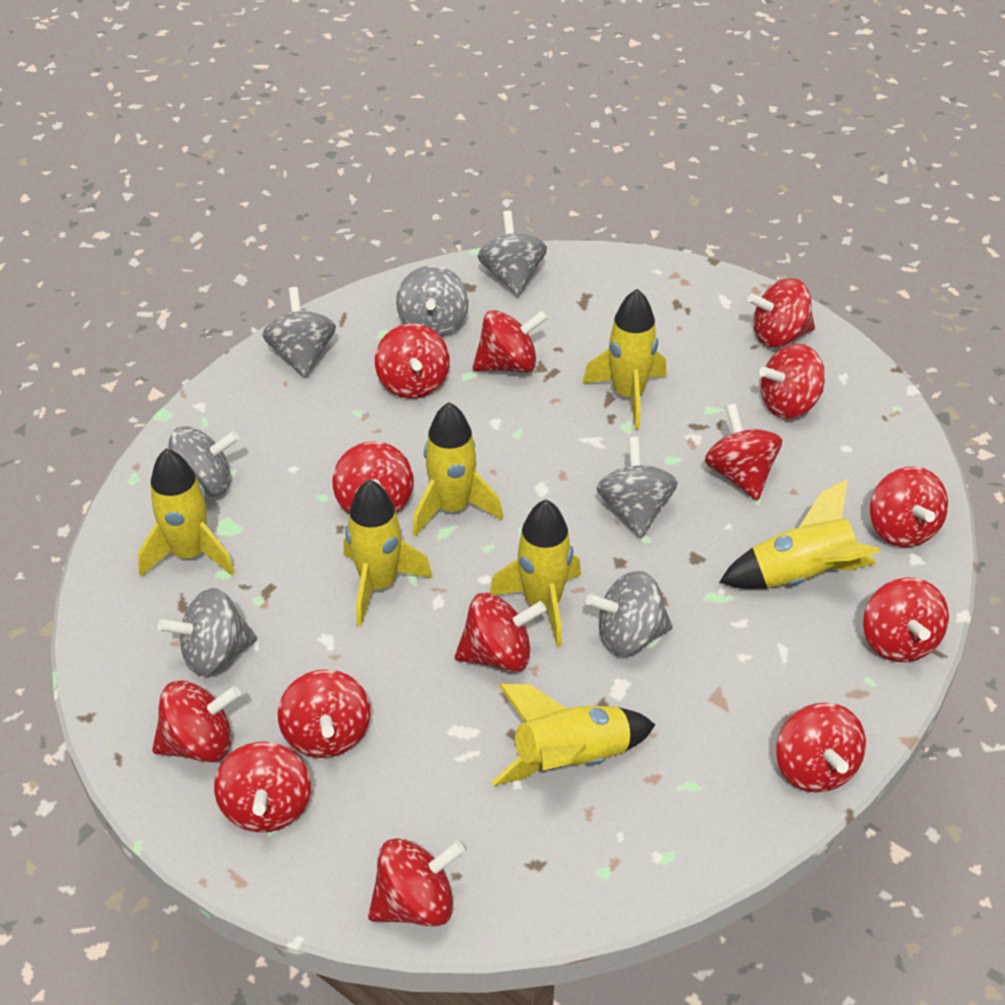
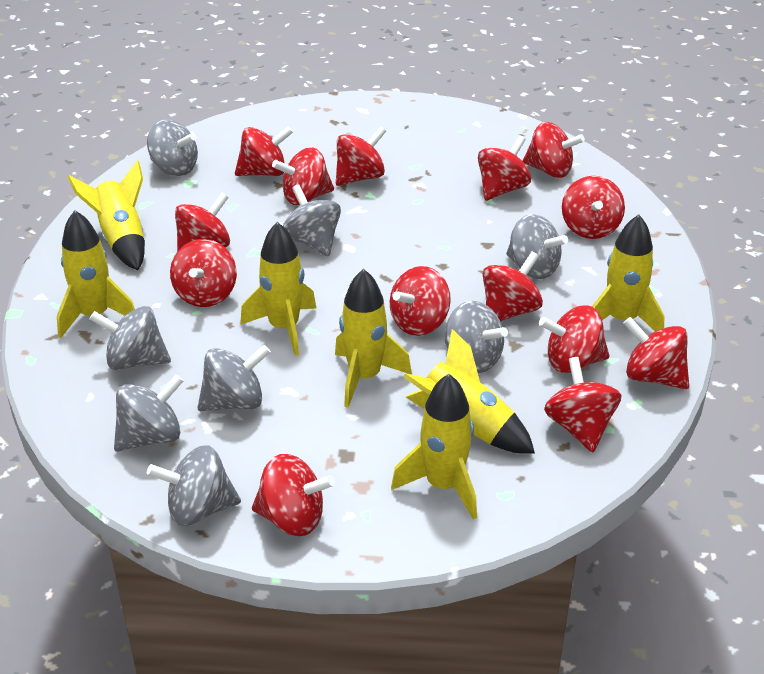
grey spinning top: [158,588,257,676] [168,426,239,496] [262,287,336,378] [396,265,469,337] [478,211,547,297] [586,571,673,656] [597,437,678,538] = 7 -> [90,306,171,370] [114,374,184,452] [147,120,198,176] [147,445,241,526] [197,345,271,411] [283,184,341,256] [445,301,508,373] [506,214,568,279] = 8

